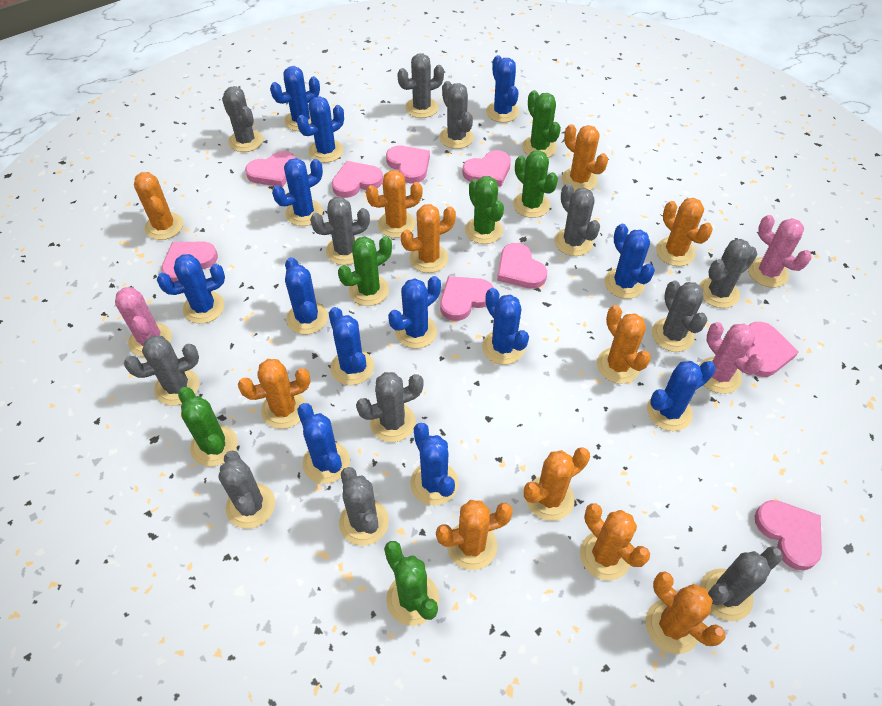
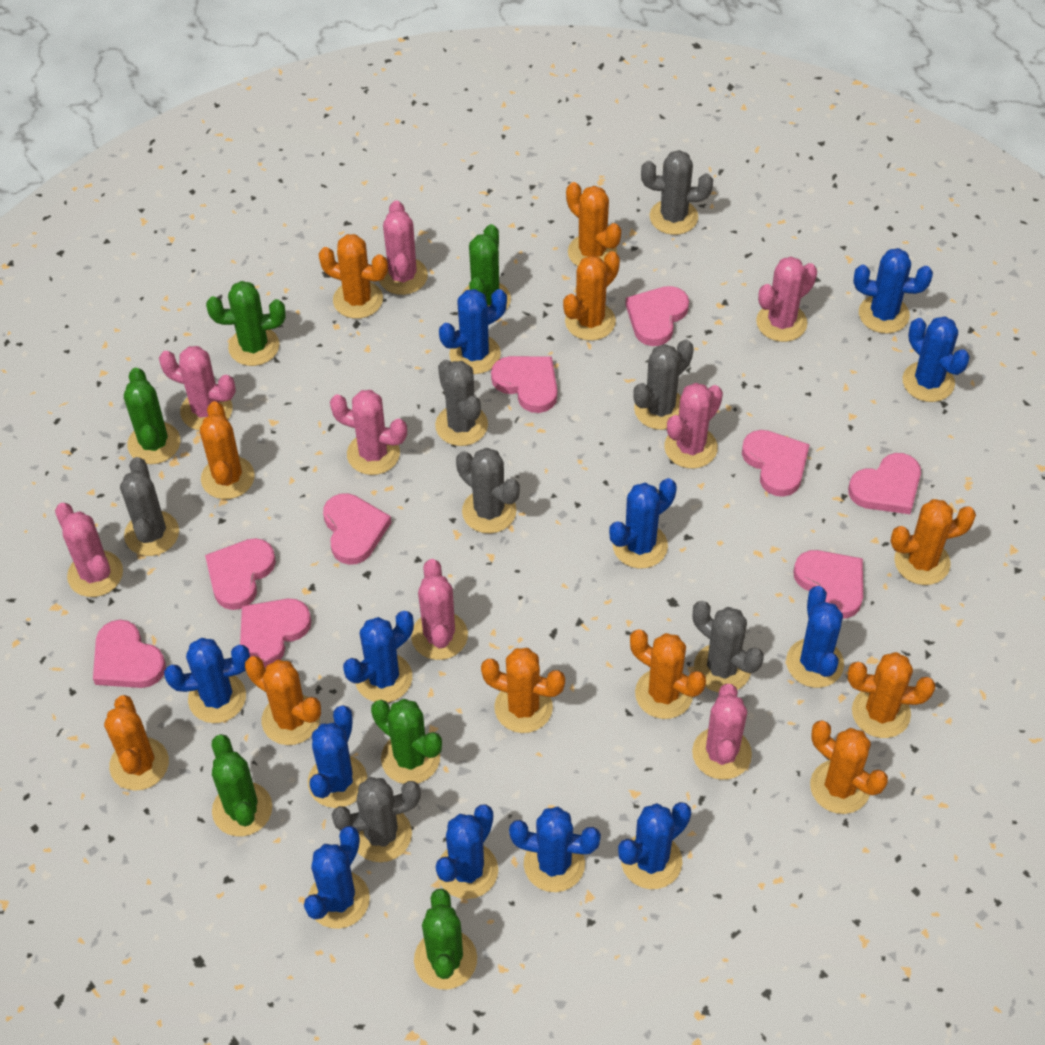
blue cactus: [157,254,225,324] [270,66,320,131] [272,158,323,226] [285,257,328,334] [297,96,344,163] [297,403,350,484] [329,307,374,385] [388,276,441,349] [410,423,459,505] [482,288,529,365] [486,55,519,122] [604,224,655,299] [647,361,716,431] = 13 -> [164,638,250,723] [304,826,370,929] [308,705,367,808] [343,611,414,703] [436,804,498,899] [439,289,507,374] [509,807,601,892] [609,478,677,569] [618,802,691,889] [786,586,844,688] [853,248,933,334] [903,316,970,402] = 12
grey cactus: [124,336,199,406] [218,451,275,529] [222,86,263,152] [310,197,370,265] [339,467,389,546] [356,372,424,442] [397,53,444,118] [439,81,474,149] [555,183,600,256] [652,280,708,352] [699,239,757,308] [700,546,783,621] = 12 -> [120,457,179,556] [332,777,421,862] [435,360,488,446] [456,448,520,533] [633,340,694,430] [641,150,713,235] [693,601,764,693] = 7
pink cactus: [115,287,172,357] [699,322,764,394] [748,215,811,287] = 3 -> [55,503,123,597] [159,346,236,431] [330,390,407,475] [379,201,428,295] [411,559,468,660] [664,383,723,469] [692,684,752,780] [756,256,817,342] = 8

